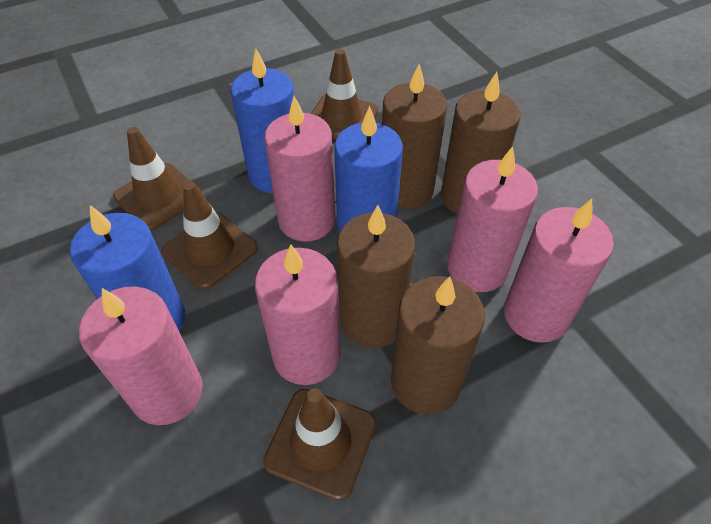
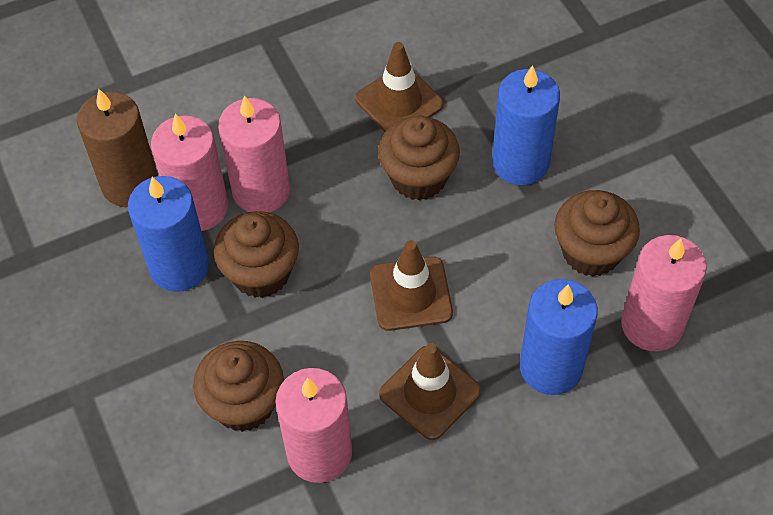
brown candle: [337,205,415,348] [382,64,447,209] [391,276,485,415] [441,72,521,214] = 4 -> [77,89,158,207] = 1
brown cupcake: none = 0 -> [193,341,284,432] [214,211,299,298] [378,115,460,201] [554,190,640,277] = 4
brown traffic cone: [113,127,203,231] [162,182,258,289] [263,388,376,501] [311,49,378,140] = 4 -> [355,42,444,132] [370,240,453,331] [379,343,481,440] = 3
pink candle: [79,286,203,425] [255,244,341,385] [264,96,335,242] [447,146,538,292] [504,199,614,343] = 5 -> [151,114,228,231] [218,95,290,213] [275,368,352,483] [621,235,707,351] = 4

